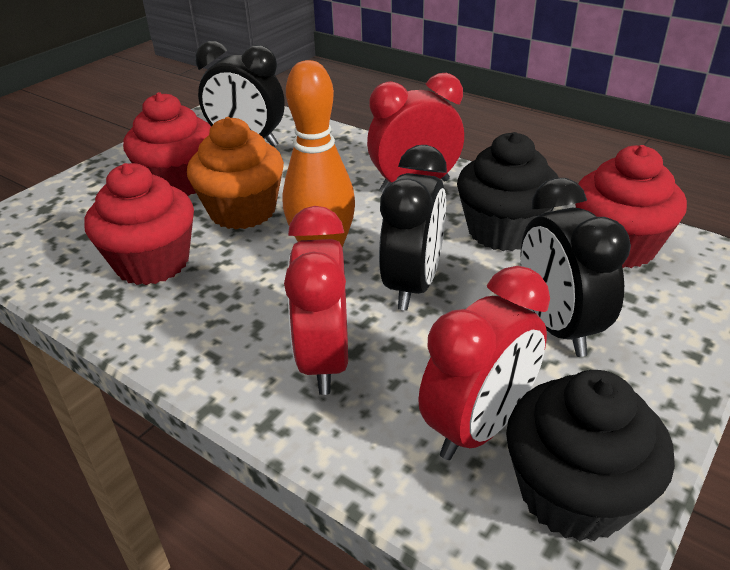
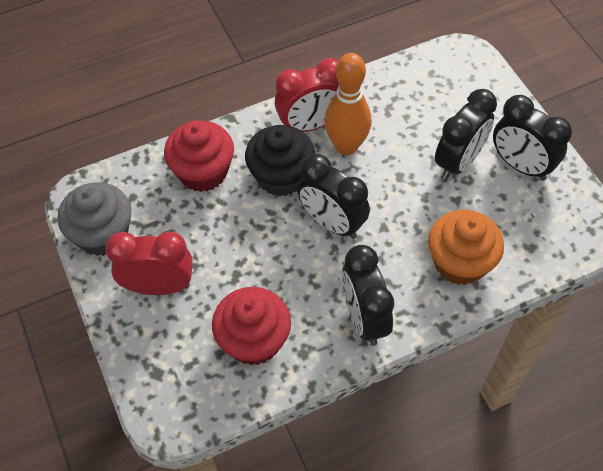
black clock: [195,41,285,147] [379,145,447,311] [521,178,631,357] = 3 -> [297,154,370,239] [342,245,394,346] [435,89,497,180] [493,95,572,181] = 4
black cupcake: [457,132,559,251] [506,370,675,541] = 2 -> [245,125,315,197] = 1
grey cupcake: none = 0 -> [57,182,131,256] = 1
red clock: [284,206,348,395] [367,73,464,193] [418,266,550,460] = 3 -> [105,231,193,295] [275,58,339,132] = 2
red cupcake: [85,163,194,285] [123,92,211,196] [575,145,687,268] = 3 -> [164,120,234,192] [212,287,291,365] = 2

